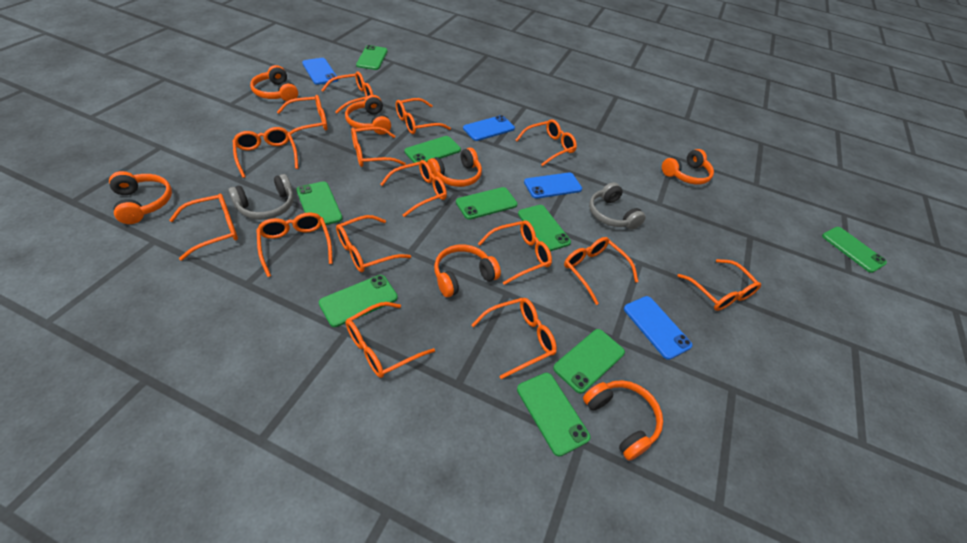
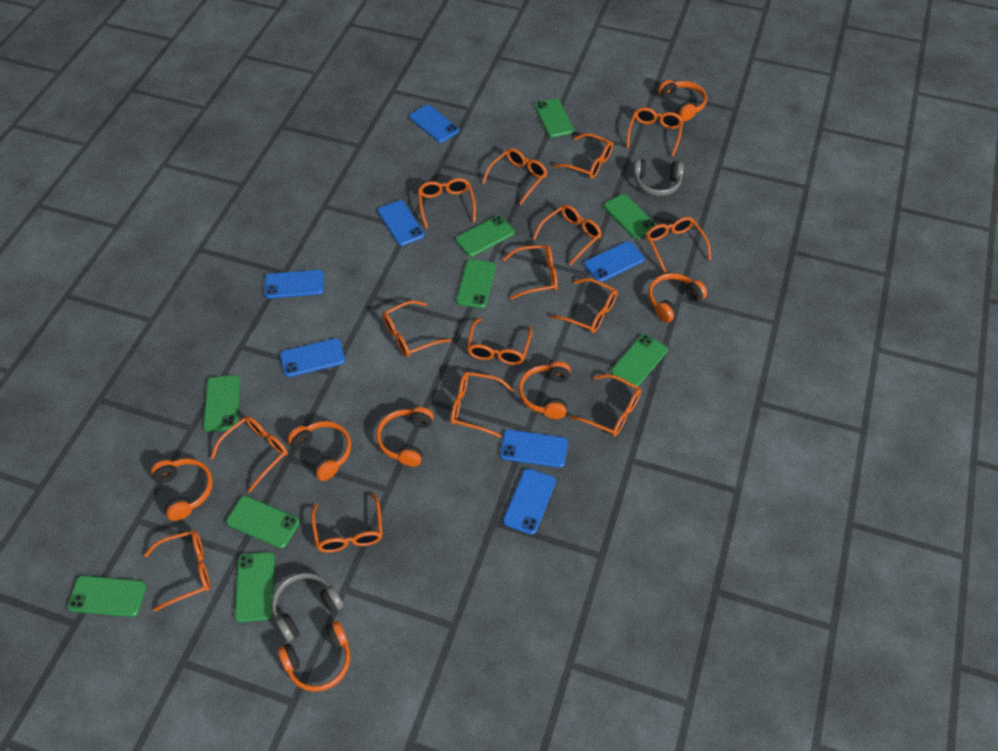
blue phone: [302,58,338,85] [463,115,515,141] [524,173,582,199] [624,296,693,360] = 4 -> [264,270,324,299] [280,338,345,377] [378,200,425,246] [409,105,459,143] [500,429,568,468] [503,468,556,535] [584,241,645,282] = 7

